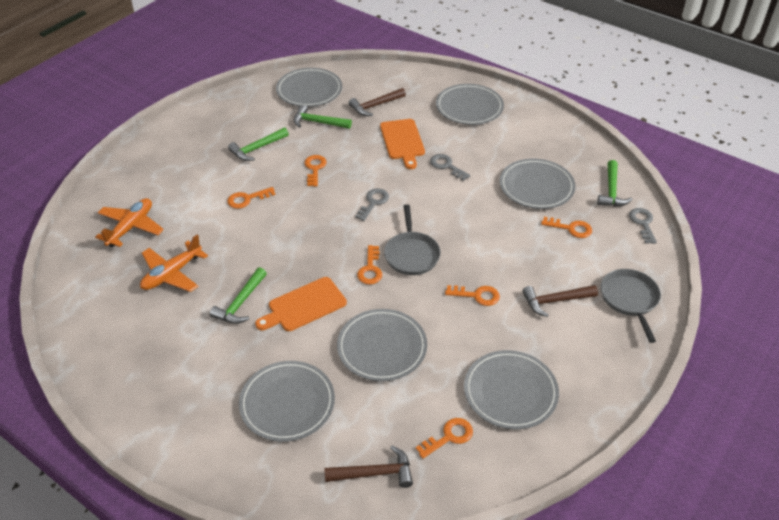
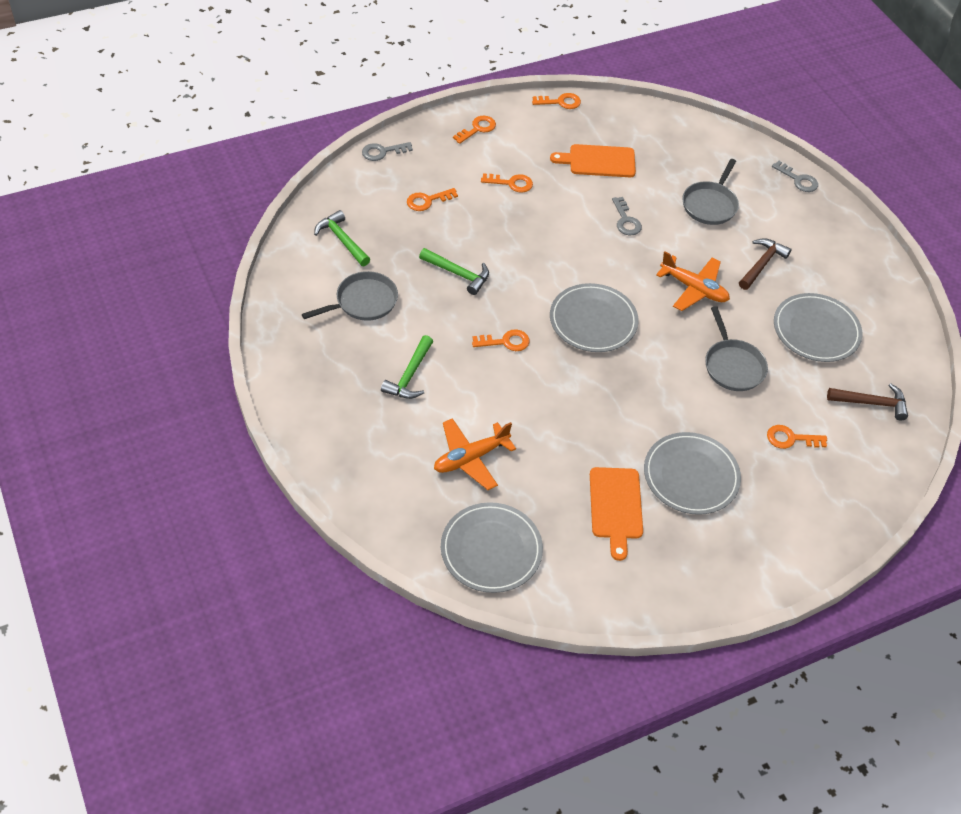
brown hammer: [324,445,413,488] [349,88,406,116] [522,285,598,317] = 3 -> [739,238,791,290] [827,383,908,420] = 2
green hammer: [210,267,267,324] [228,127,289,161] [294,105,352,129] [597,160,633,207] = 4 -> [314,210,370,266] [381,335,433,399] [419,248,489,295] = 3
grey pan: [384,204,441,275] [601,269,661,343] = 2 -> [302,271,398,321] [682,159,739,225] [705,306,768,391] = 3
grey plate: [239,361,335,442] [276,68,342,107] [337,309,427,381] [436,84,504,125] [464,350,559,430] [500,159,575,209] = 6 -> [441,502,543,593] [550,283,639,352] [644,432,741,515] [774,293,862,362] = 4

